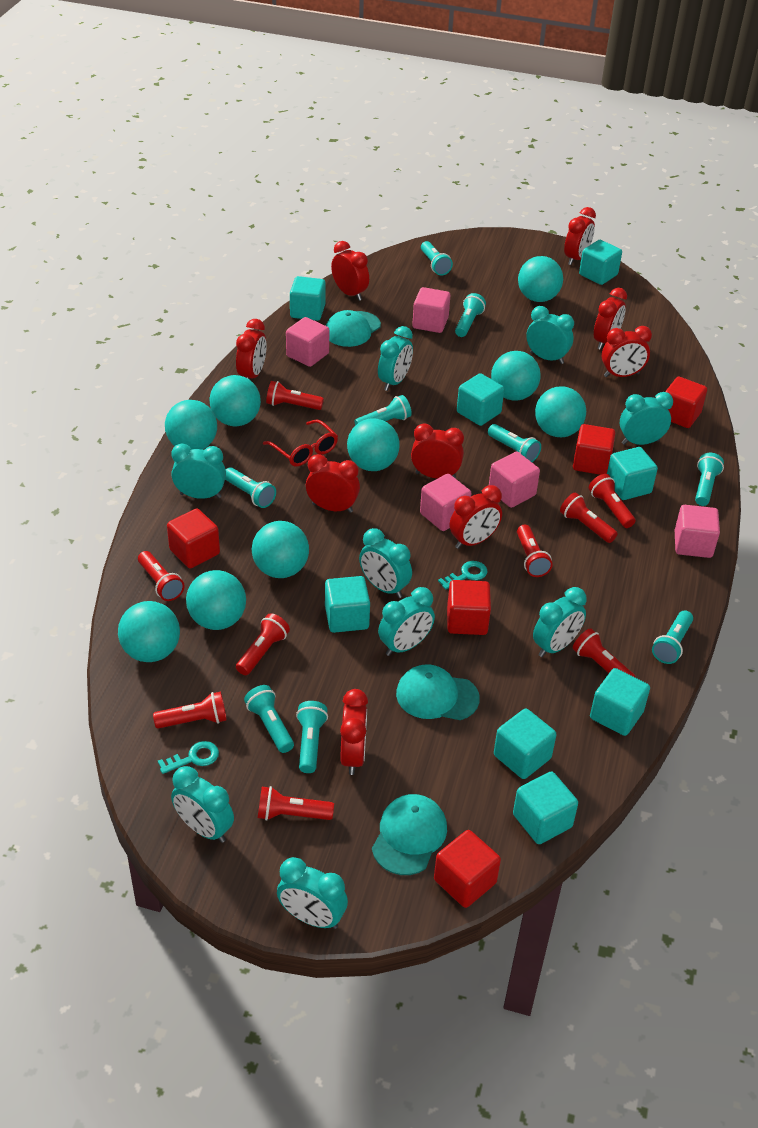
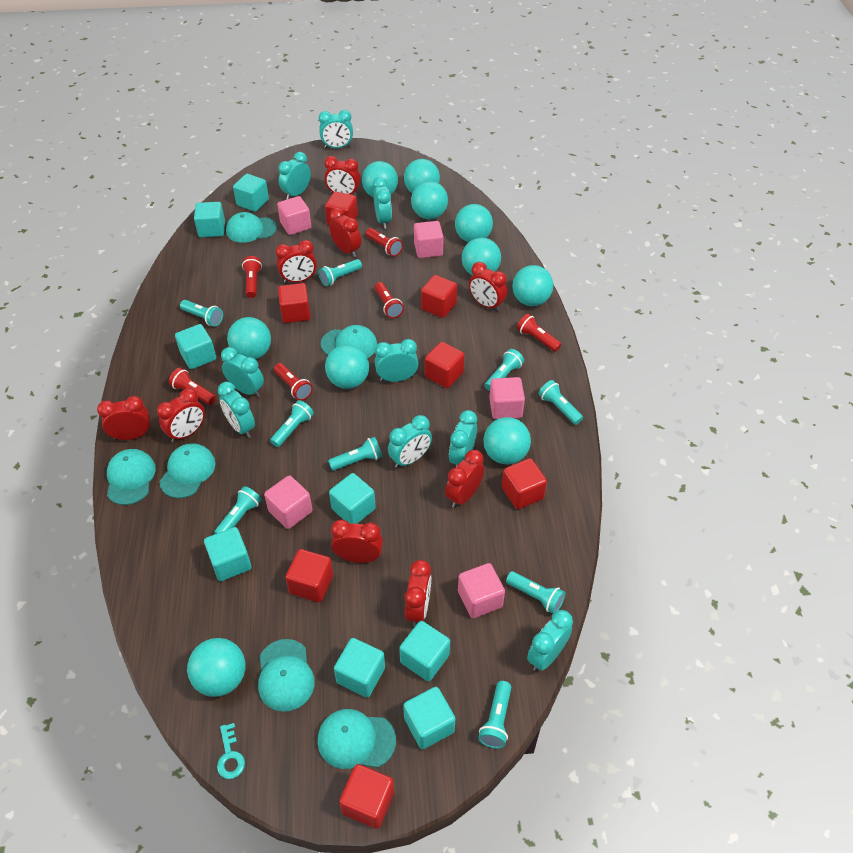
red cube: [167,508,220,568] [434,830,501,908] [447,580,491,635] [573,424,615,475] [665,377,707,428] = 5 -> [278,283,311,323] [285,549,333,602] [325,191,358,225] [339,764,394,829] [421,275,457,318] [425,342,465,388] [502,458,547,509] = 7
red flashlight: [138,551,184,601] [153,692,227,729] [236,613,290,675] [258,786,334,821] [266,381,324,410] [517,525,553,577] [560,492,617,543] [573,628,636,678] [589,474,636,528] = 9 -> [169,368,216,405] [242,256,262,298] [274,363,313,401] [366,228,403,257] [375,282,404,318] [517,314,561,352] = 6
red glasses: [263,419,338,467] = 1 -> none = 0
turquoise ball: [118,601,180,662] [165,400,217,450] [186,570,246,630] [209,375,261,426] [252,521,309,578] [347,418,400,471] [491,351,541,401] [518,256,563,302] [535,386,586,437] = 9 -> [187,638,246,697] [227,317,271,359] [325,345,369,389] [362,161,398,197] [404,159,440,193] [411,181,448,219] [455,204,493,242] [462,238,501,276] [483,417,531,464] [512,265,553,306] = 10
turquoise cap: [326,310,381,347] [372,794,447,875] [396,664,480,720] = 3 -> [107,449,156,505] [159,443,215,498] [226,212,277,243] [258,639,315,712] [318,709,396,769] [321,325,377,358] = 6
turquoise key: [158,741,219,774] [438,561,488,590] = 2 -> [217,723,245,779] = 1

